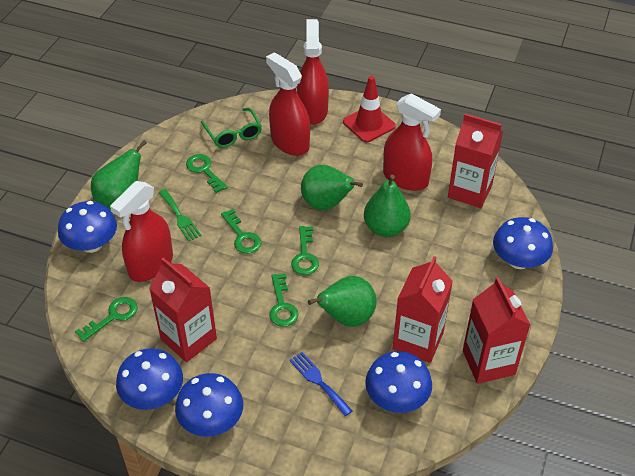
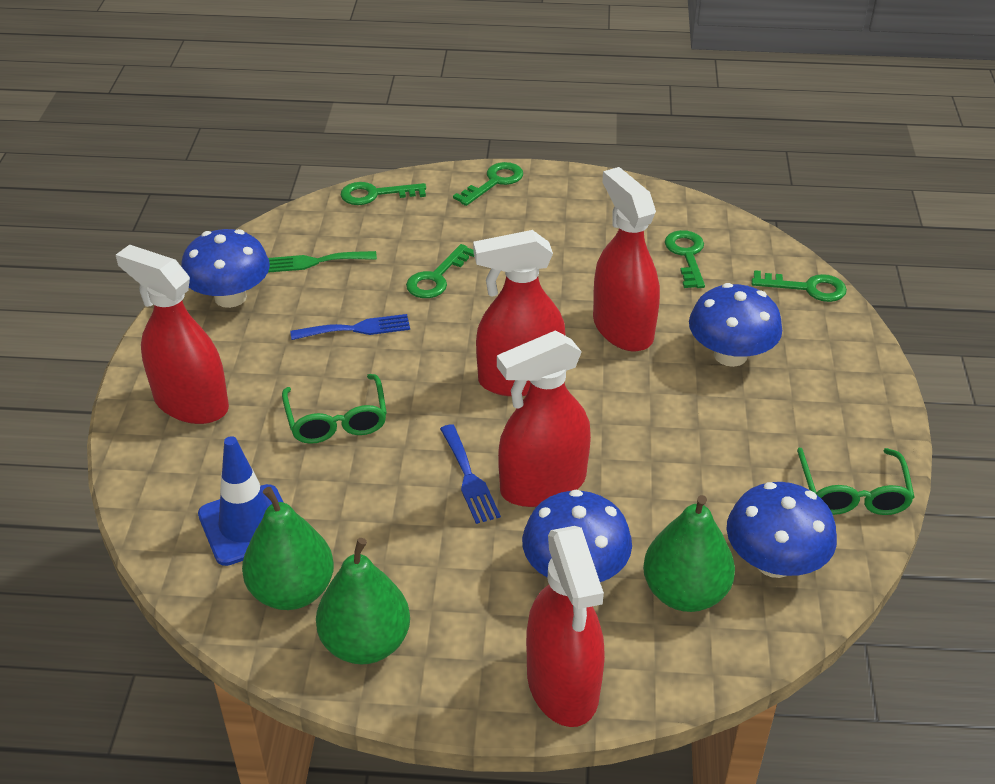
blue fork: [290,352,353,416] = 1 -> [290,314,410,340] [440,424,501,524] = 2
blue mushroom: [58,201,117,253] [116,348,183,410] [175,373,243,437] [365,351,432,413] [493,217,553,269] = 5 -> [181,229,270,308] [522,490,632,582] [689,283,782,367] [726,482,837,578] = 4
blue traffic cone: none = 0 -> [198,436,283,566] = 1
green glasses: [201,108,262,148] = 1 -> [282,374,387,444] [797,448,915,515] = 2
green pear: [91,140,147,210] [301,165,363,210] [308,276,376,327] [364,175,411,237] = 4 -> [242,487,334,610] [316,538,410,664] [643,495,735,612] = 3
red carton: [149,258,217,362] [393,256,453,363] [448,114,503,208] [463,277,530,384] = 4 -> none = 0
red spray bottle: [110,181,173,282] [266,52,310,156] [297,19,329,125] [383,93,441,191] = 4 -> [116,245,229,424] [473,230,566,396] [497,330,591,507] [526,526,605,727] [593,167,660,352] = 5
red traffic cone: [343,76,396,142] = 1 -> none = 0

